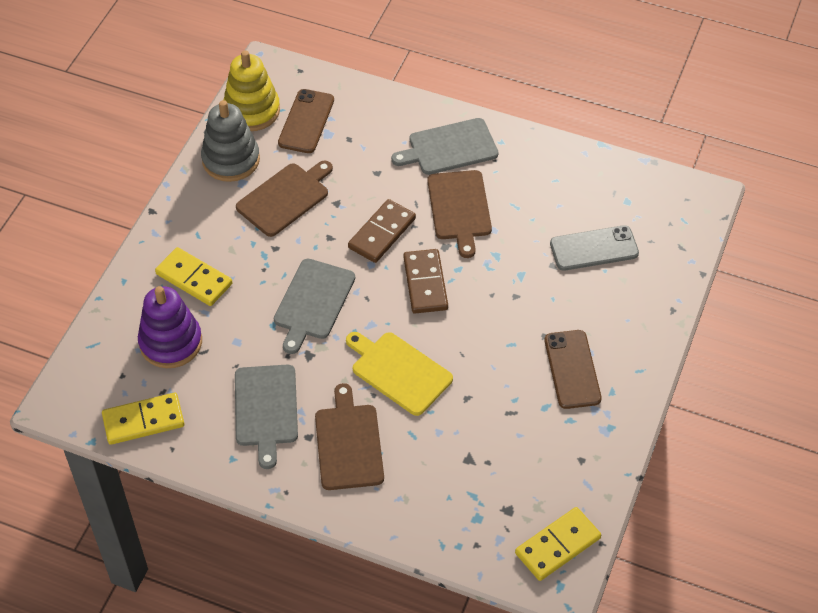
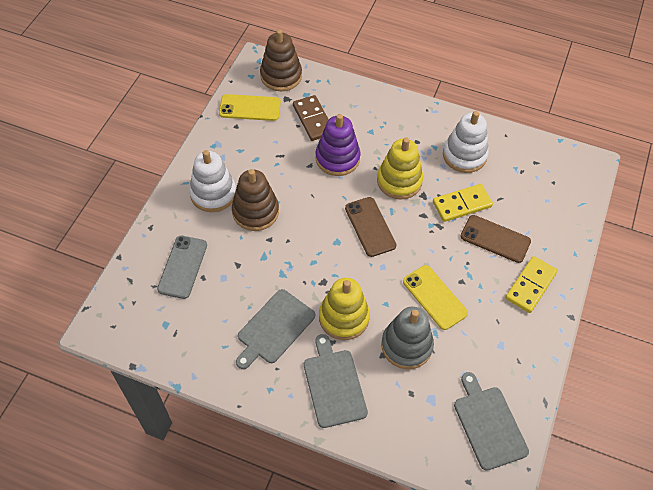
brown cutting board: [236,160,333,237] [315,383,384,490] [427,170,492,258] = 3 -> none = 0
brown domino: [348,199,416,263] [403,249,448,314] = 2 -> [293,95,329,141] = 1
brown stacking toy: none = 0 -> [232,169,279,231] [260,29,302,91] = 2
white stacking toy: none = 0 -> [189,150,236,212] [443,111,489,173] = 2
yellow cutting board: [346,332,453,416] = 1 -> none = 0
yellow domino: [102,393,184,445] [155,247,232,306] [515,507,601,581] = 3 -> [433,184,493,222] [505,256,558,313] = 2
yellow phone: none = 0 -> [219,94,281,121] [403,265,468,330] = 2
yellow stacking toy: [223,50,280,131] = 1 -> [319,278,370,340] [377,137,423,199] = 2

